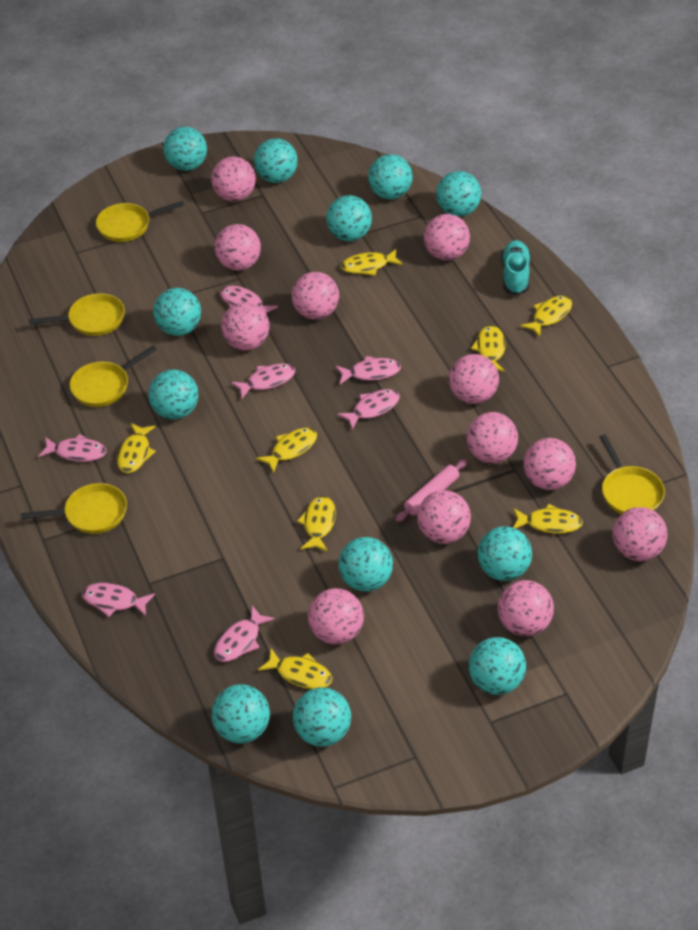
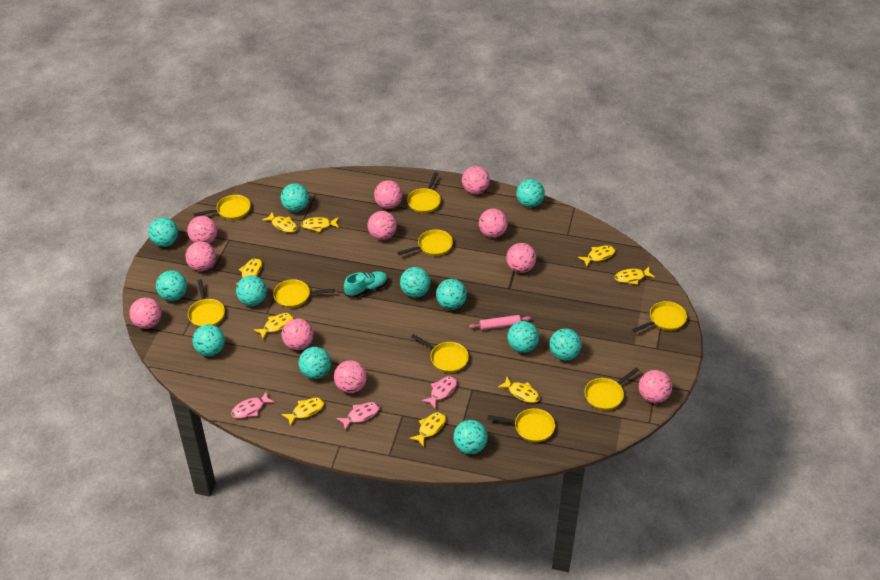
pink ball: [211,157,256,201] [215,224,261,271] [221,302,269,351] [292,272,339,320] [308,588,364,645] [417,490,471,544] [424,214,470,260] [449,354,499,404] [467,412,518,463] [498,580,554,636] [523,438,576,490] [613,507,668,561] = 12 -> [129,298,162,329] [185,241,216,271] [187,216,217,244] [281,318,314,350] [334,360,367,393] [368,211,397,240] [374,180,403,209] [462,166,490,194] [479,209,508,238] [506,243,536,273] [639,370,672,403] = 11
pink fish: [38,434,106,462] [82,583,155,617] [214,606,275,662] [220,286,278,314] [231,364,295,399] [336,356,401,384] [337,389,400,430] = 7 -> [231,392,275,418] [336,402,380,430] [422,376,457,408] = 3
yellow fish: [117,423,156,473] [256,428,317,473] [258,648,332,689] [297,496,336,552] [341,249,403,276] [471,325,506,372] [513,504,583,533] [520,296,572,337] = 8 -> [236,258,262,285] [254,313,293,339] [262,212,297,232] [281,398,325,426] [301,217,339,232] [409,412,446,447] [498,377,540,403] [578,245,615,267] [615,267,655,285] = 9
yellow pan: [21,483,127,534] [29,293,125,336] [70,346,157,407] [96,201,184,242] [600,434,665,514] = 5 -> [188,279,225,327] [193,195,251,220] [273,279,335,308] [397,229,453,256] [407,172,441,213] [411,334,469,373] [488,408,555,442] [584,368,639,410] [632,301,687,332] = 9

